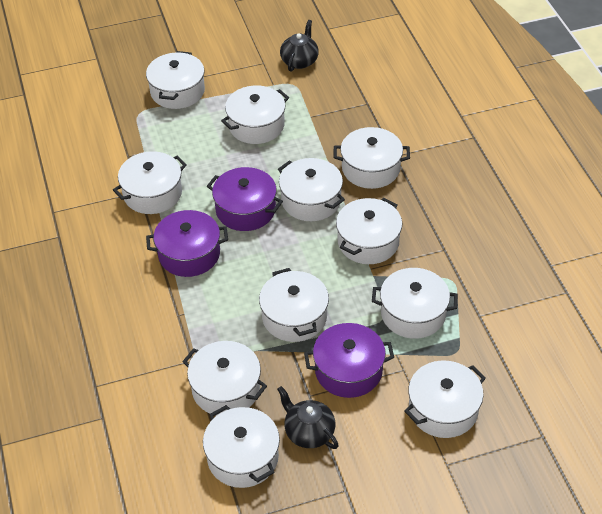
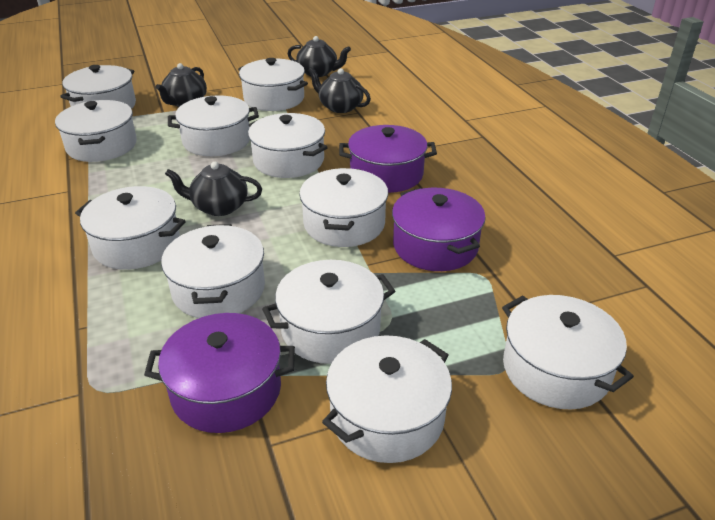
black teapot: [277,386,339,449] [280,20,319,71] = 2 -> [156,63,207,107] [165,162,262,216] [288,36,351,77] [308,67,371,113] = 4

